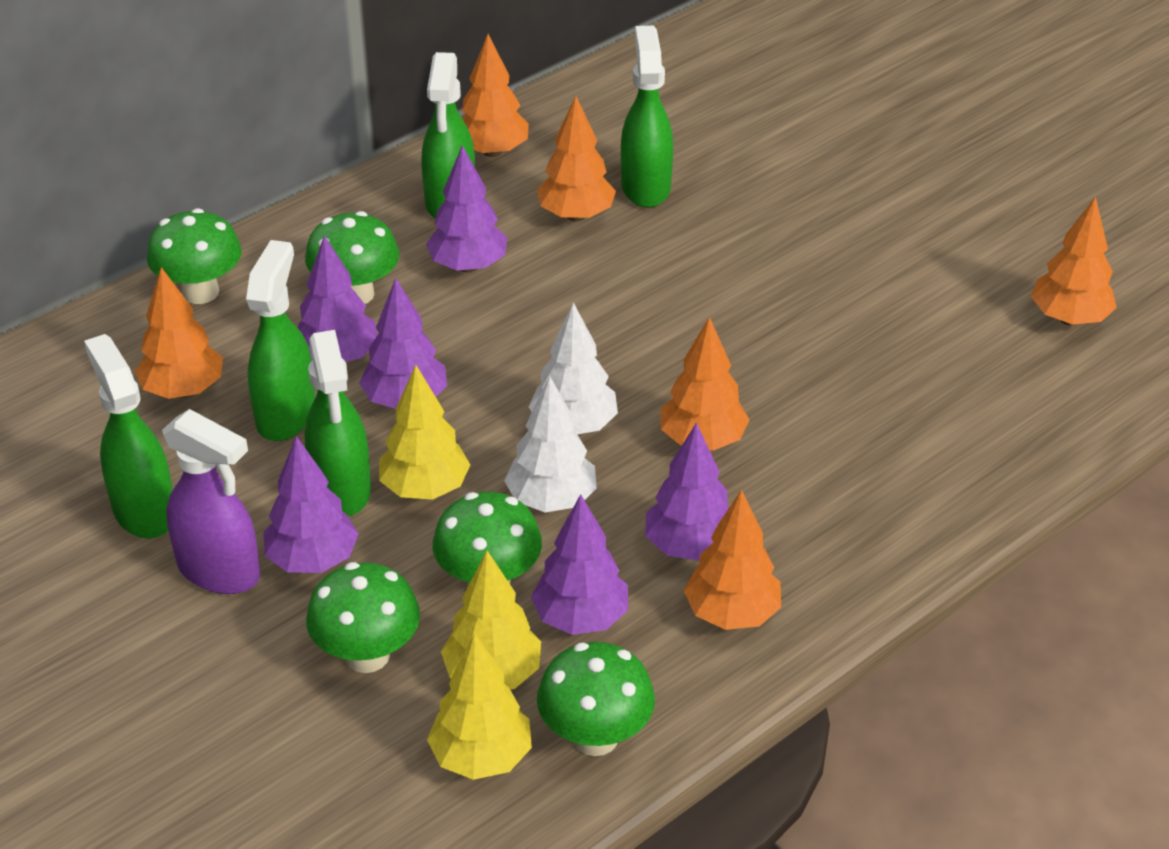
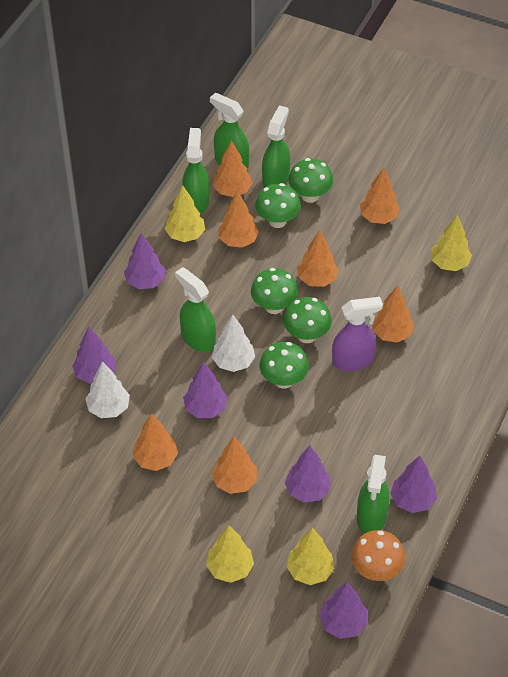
orange mushroom: none = 0 -> [351,530,405,581] = 1
orange tree: [135,267,223,399] [462,34,529,157] [537,96,616,221] [661,317,750,451] [684,489,781,630] [1031,196,1117,325] = 6 -> [133,413,178,471] [212,437,257,494] [213,141,252,197] [219,191,259,248] [297,230,339,287] [360,168,400,224] [372,285,414,342] = 7
yellow tree: [379,365,470,500] [427,634,532,780] [441,551,541,689] = 3 -> [165,186,205,242] [206,526,254,583] [286,528,334,585] [431,214,472,271] = 4

